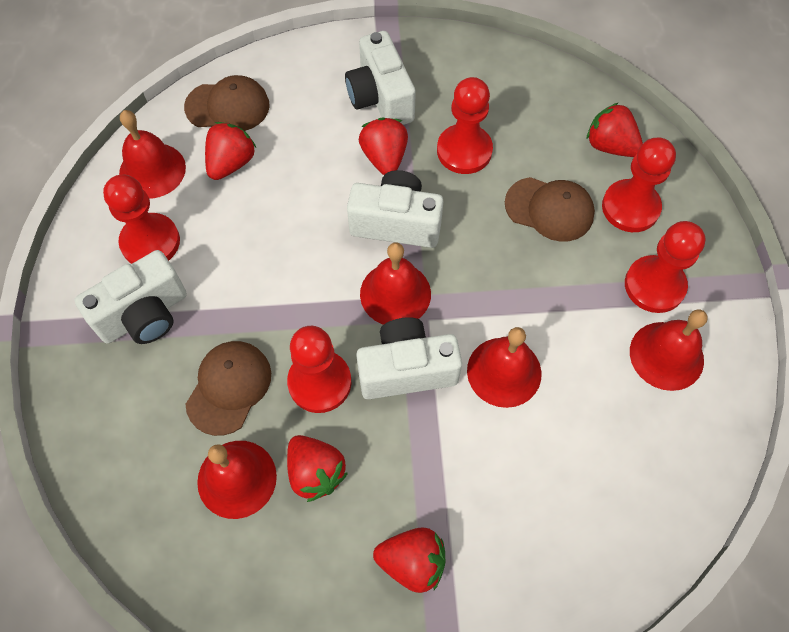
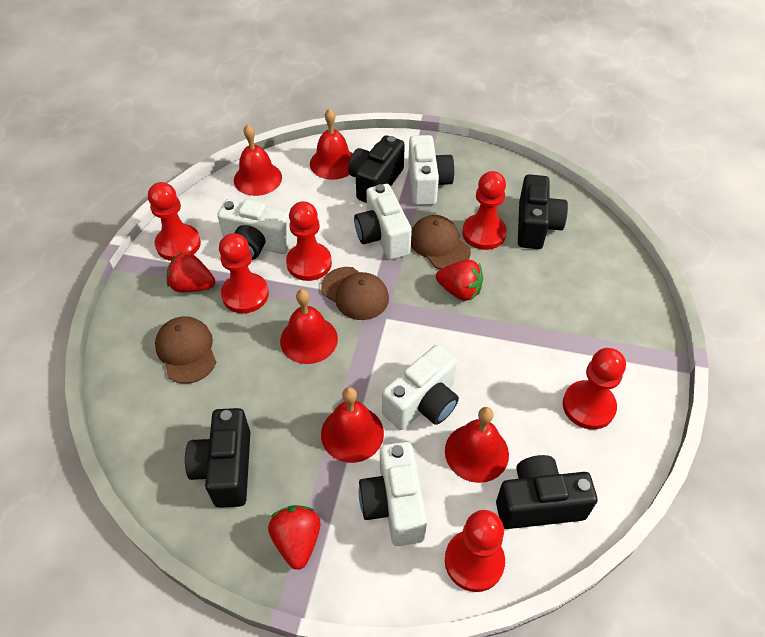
black camera: none = 0 -> [185,408,250,508] [348,135,405,203] [496,455,597,529] [518,174,568,249] = 4
red pawn: [103,175,180,264] [287,326,351,413] [437,77,493,174] [602,138,676,232] [625,221,705,313] = 5 -> [148,182,201,261] [219,233,269,313] [286,201,332,281] [445,510,505,592] [462,171,507,250] [563,348,626,430] = 6
red strawberry: [205,122,256,180] [287,435,348,502] [359,117,408,175] [373,527,445,593] [586,102,643,157] = 5 -> [167,252,215,292] [268,505,321,570] [436,260,483,301] = 3
white camera: [74,250,187,344] [345,31,416,125] [347,170,443,248] [356,317,462,399] = 4 -> [217,199,293,260] [354,184,412,260] [359,442,427,546] [382,345,459,430] [408,135,455,205] = 5

